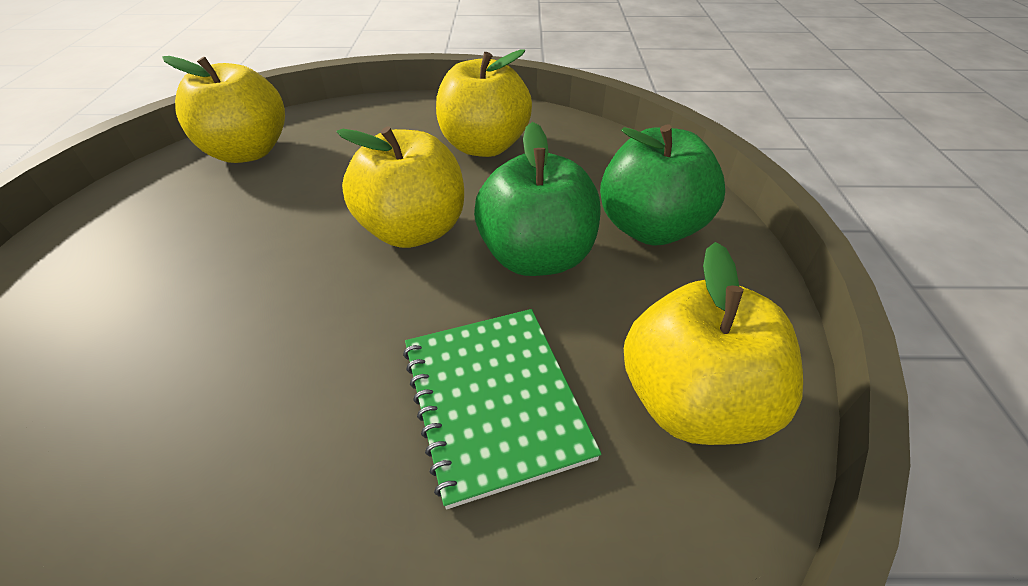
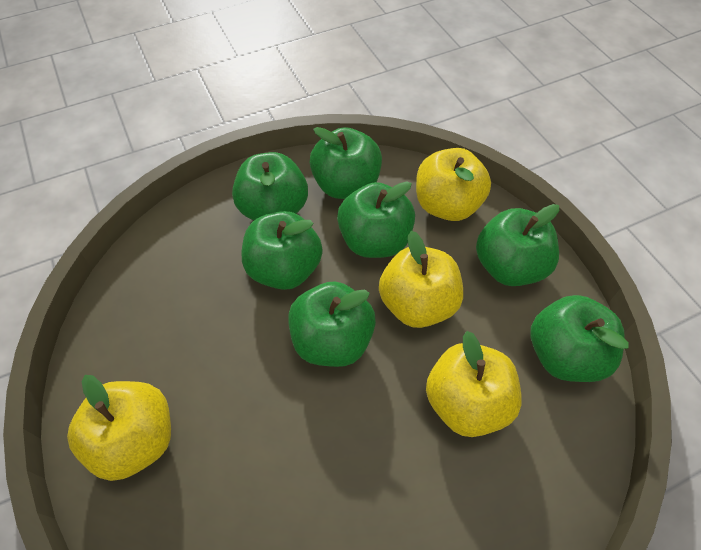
green apple: [474,122,601,276] [600,125,725,245] = 2 -> [232,152,308,220] [241,211,323,290] [288,281,376,367] [310,127,382,199] [337,181,415,258] [476,204,559,286] [531,295,629,382] = 7
green notebook: [403,309,602,509] = 1 -> none = 0

